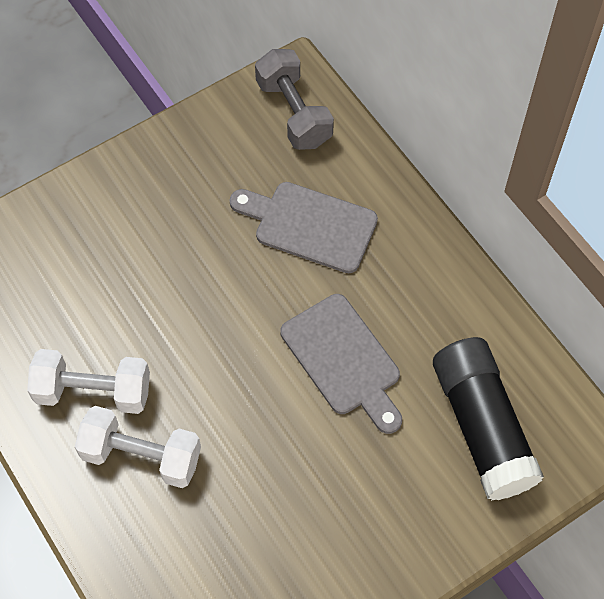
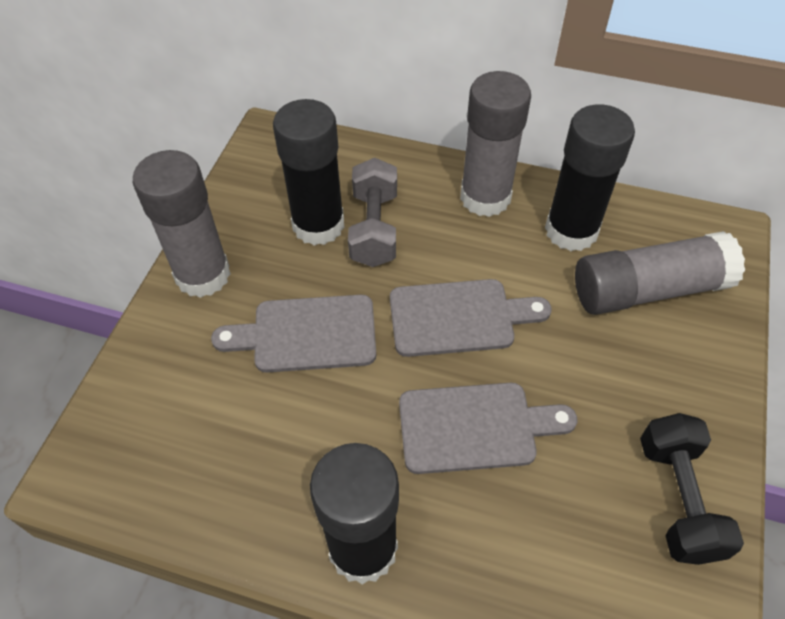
black dumbbell: none = 0 -> [640,413,744,565] = 1
black glue stick: [433,337,544,501] = 1 -> [273,99,345,246] [310,443,399,584] [545,104,635,251] = 3
grey cutting board: [229,182,378,273] [280,294,402,434] = 2 -> [211,295,376,373] [390,279,551,357] [399,383,577,474] = 3
grey glue stick: none = 0 -> [133,150,231,298] [460,71,531,217] [575,231,745,315] = 3
white dumbbell: [27,349,150,414] [75,406,201,488] = 2 -> none = 0

